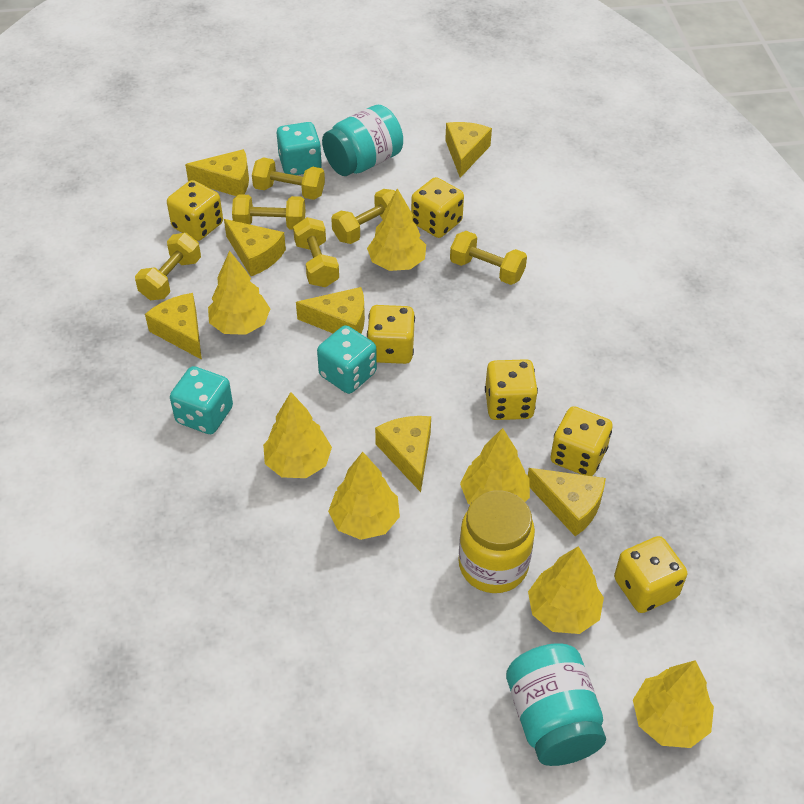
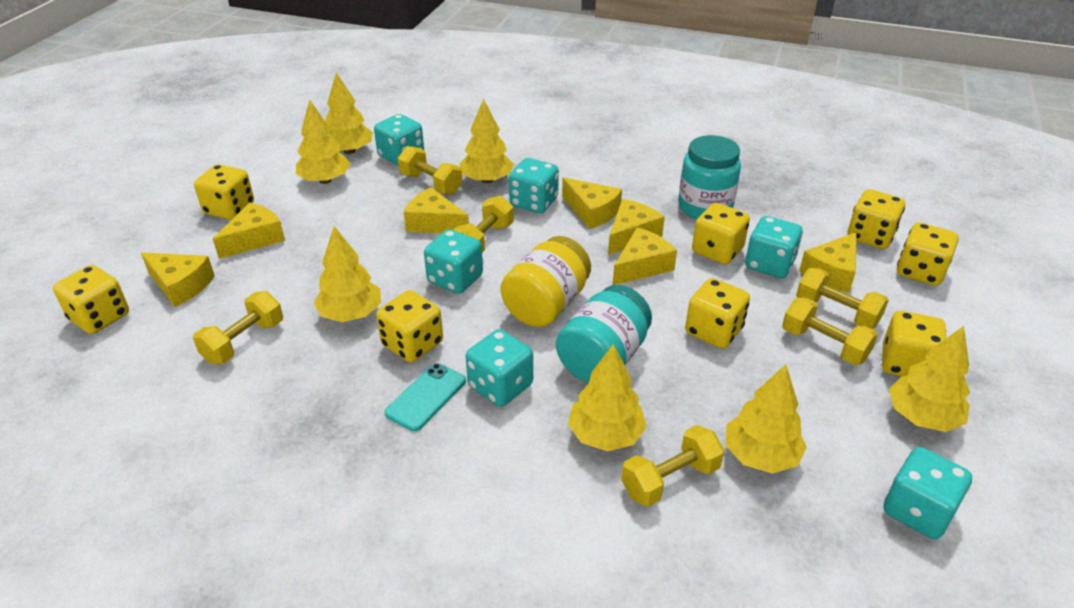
turquoise dice: [170,366,233,434] [277,122,322,175] [317,325,377,394] = 3 -> [374,114,424,166] [424,229,483,294] [466,329,533,407] [509,158,559,213] [745,216,803,278] [883,447,972,539] = 6
turquoise phone: none = 0 -> [385,363,466,431] = 1
yellow dice: [167,180,223,241] [367,305,415,364] [411,177,464,238] [485,359,538,420] [550,406,613,476] [614,536,687,613] = 6 -> [53,265,129,334] [194,164,254,220] [376,290,443,363] [685,278,750,349] [692,203,750,264] [847,189,905,249] [882,311,946,376] [897,222,959,286] = 8

